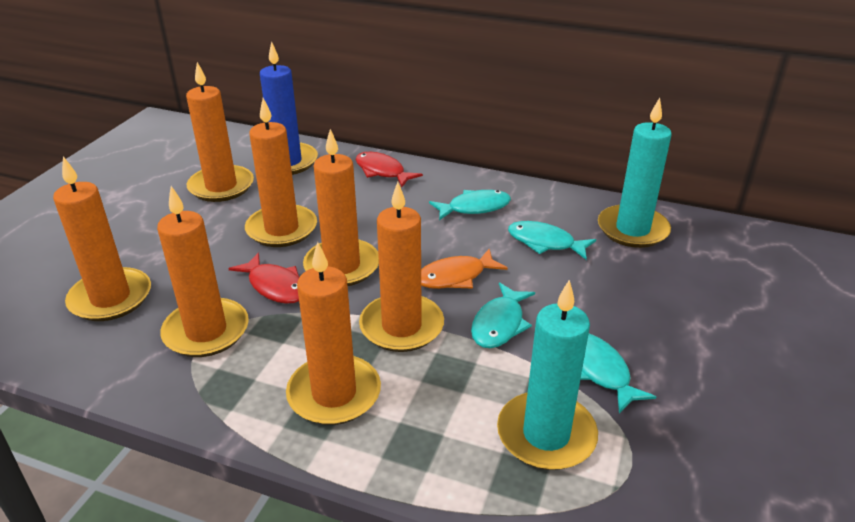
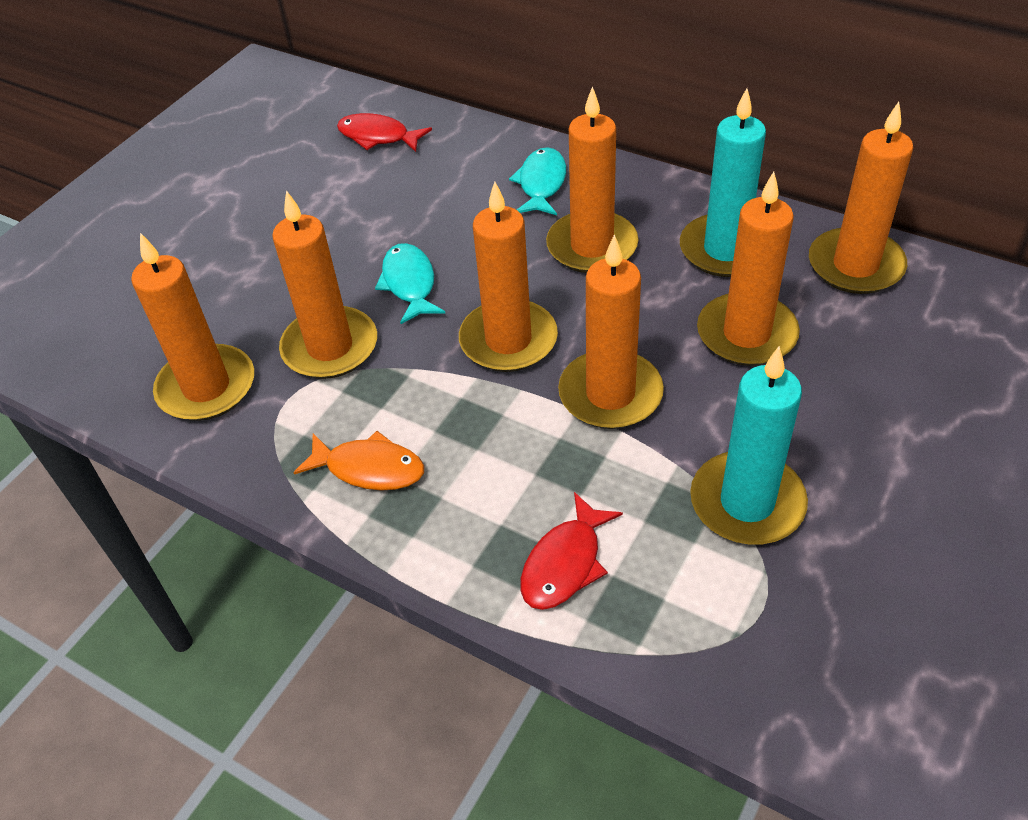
blue candle: [260,41,318,175] = 1 -> none = 0
turquoise fish: [429,190,511,220] [471,282,535,348] [508,221,596,260] [580,333,656,413] = 4 -> [375,243,445,324] [509,147,566,215] = 2

